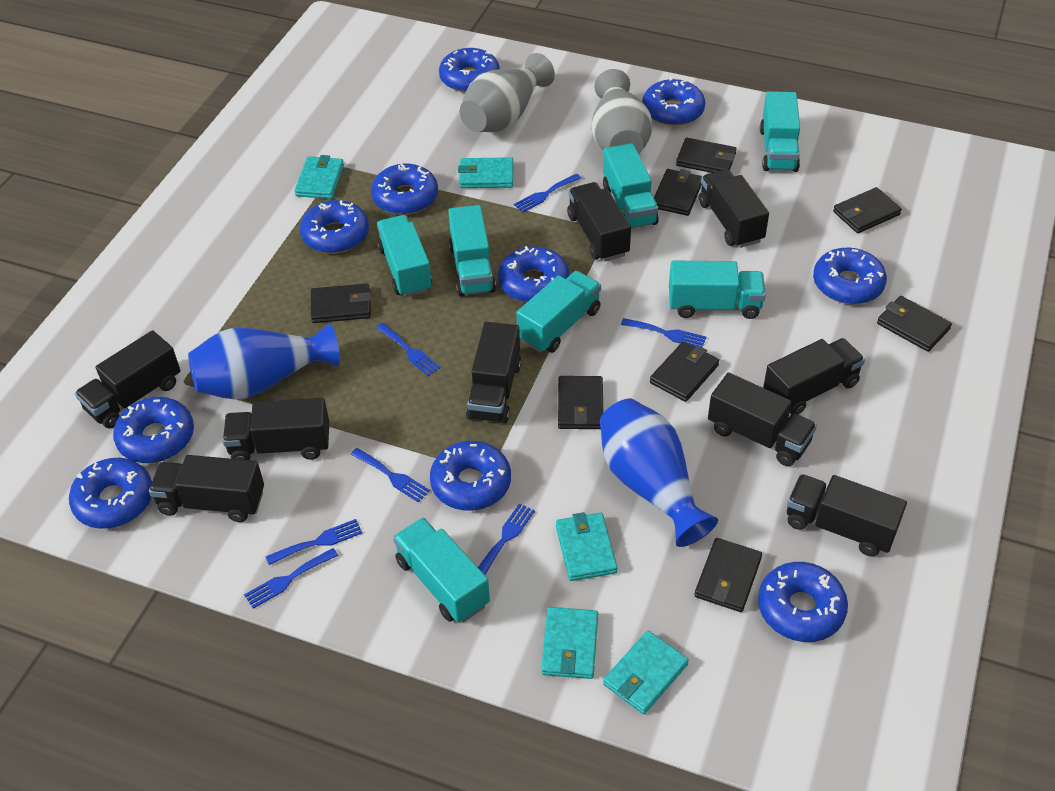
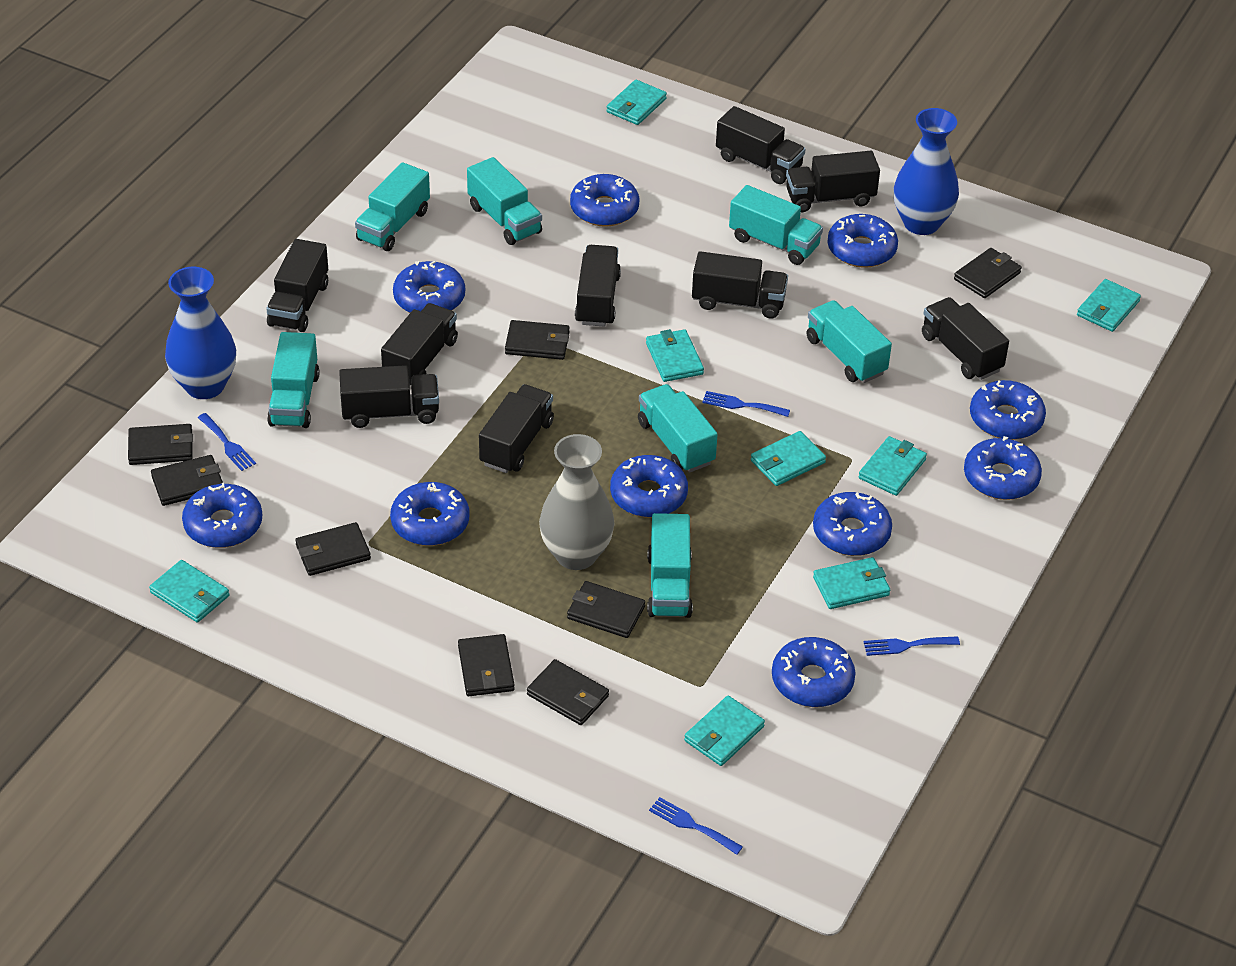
blue fork: [244,548,338,609] [266,519,362,565] [350,448,430,502] [376,323,441,376] [478,503,535,575] [514,174,581,213] [621,318,706,347] = 7 -> [198,413,256,471] [649,797,743,855] [702,391,790,417] [864,636,960,656] = 4
grey vase: [460,53,555,132] [592,69,652,154] = 2 -> [539,434,614,570] = 1
turquoise wallet: [294,155,344,199] [458,157,513,188] [541,607,598,679] [556,512,618,581] [603,631,689,714] = 5 -> [149,560,229,623] [606,80,667,125] [646,329,704,382] [684,696,765,766] [751,431,826,486] [813,557,890,609] [859,436,927,496] [1077,279,1141,332] = 8

